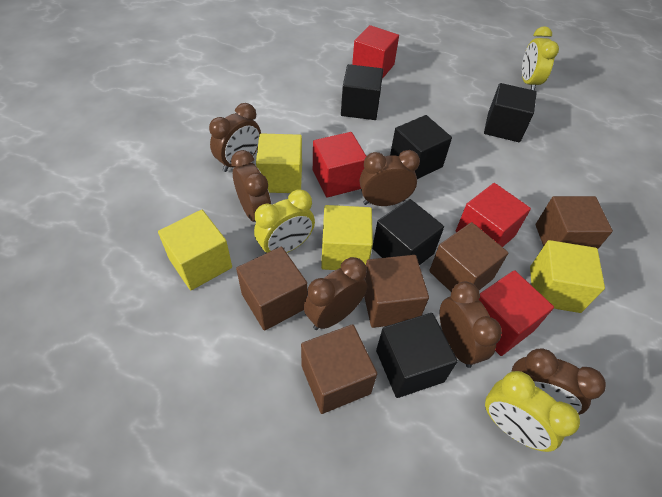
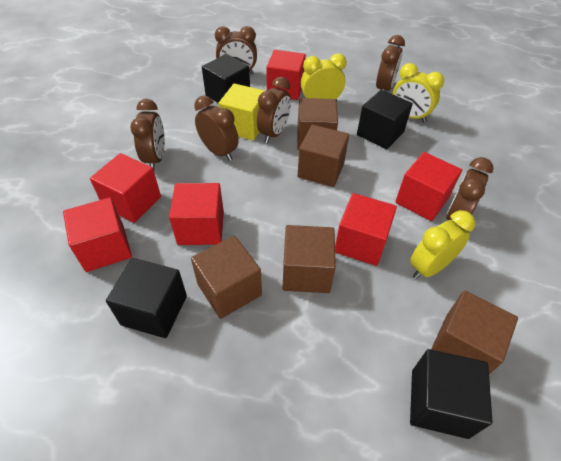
black cube: [341,64,383,120] [372,199,444,265] [376,313,458,398] [390,115,452,179] [484,83,537,142] = 5 -> [106,258,187,338] [202,54,250,103] [357,90,413,149] [410,349,493,439] = 4
red cube: [313,132,366,198] [352,25,399,79] [456,183,531,247] [479,270,554,356] = 4 -> [63,197,132,272] [90,153,161,223] [169,183,224,245] [266,50,306,100] [335,193,397,266] [395,152,462,221] = 6
yellow cube: [158,210,232,290] [256,133,302,193] [321,205,373,270] [530,240,605,313] = 4 -> [218,83,265,140] = 1

